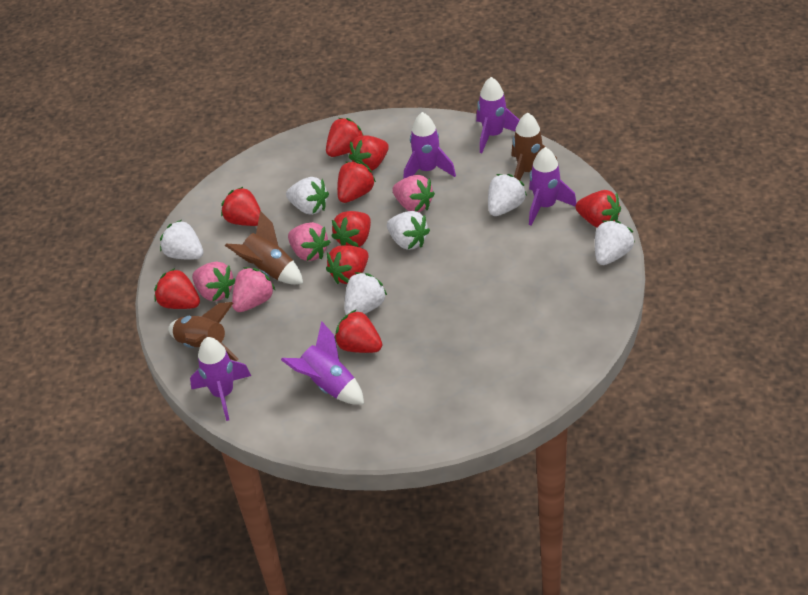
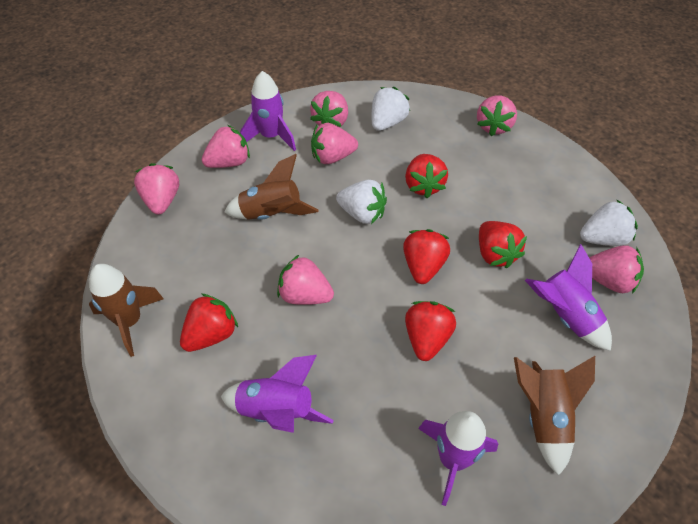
pink strawberry: [192,262,235,301] [232,267,275,312] [288,222,330,261] [392,175,435,212] = 4 -> [134,163,179,215] [202,125,250,168] [277,255,334,305] [310,91,348,127] [311,123,358,164] [477,95,517,136] [589,245,644,294] = 7
purple rocket: [190,337,251,421] [281,321,364,405] [404,112,456,178] [476,77,519,153] [529,147,576,225] = 5 -> [221,355,334,433] [240,71,296,151] [418,411,498,506] [525,244,612,351] = 4
red strawberry: [154,268,200,309] [221,187,261,226] [326,118,364,157] [326,245,369,284] [331,211,371,247] [335,309,382,353] [337,161,376,203] [349,135,389,171] [575,190,621,228] = 9 -> [180,294,238,352] [403,229,450,284] [405,154,448,198] [405,301,456,361] [479,221,527,269] = 5
white strawberry: [160,220,203,260] [286,177,329,215] [345,272,387,315] [387,211,430,250] [488,174,527,216] [595,220,634,265] = 6 -> [336,180,387,224] [372,87,410,131] [580,199,638,246] = 3

